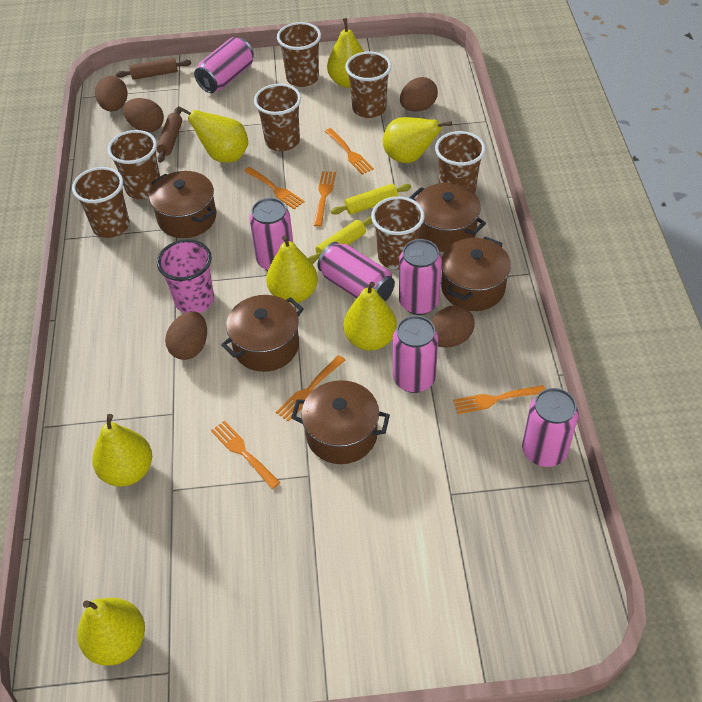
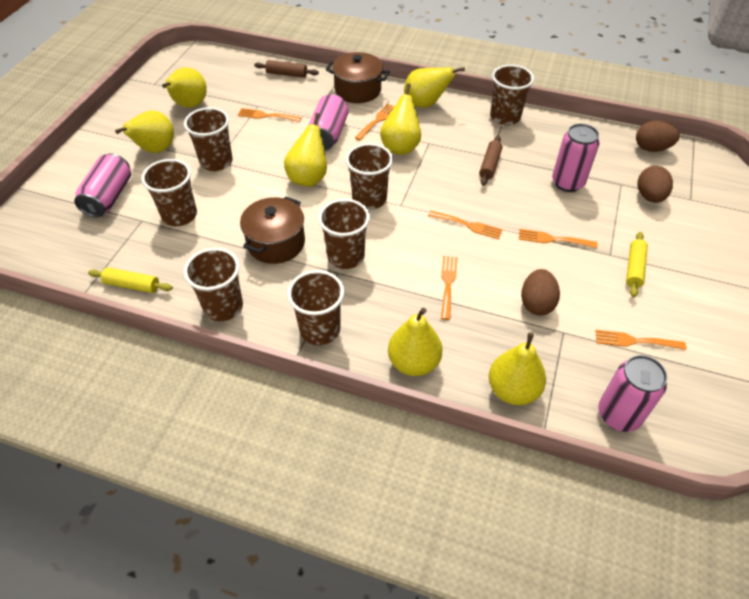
brown egg: [95,76,128,111] [123,98,164,132] [165,311,207,360] [400,77,438,112] [431,305,474,348] = 5 -> [521,269,560,316] [636,121,680,152] [637,166,673,203] = 3
brown pot: [149,171,216,238] [221,295,304,372] [291,380,390,464] [409,183,486,252] [441,236,511,311] = 5 -> [240,196,305,264] [326,52,390,103] = 2
pink can: [194,37,254,93] [250,198,293,271] [318,242,395,302] [393,315,438,393] [399,239,442,315] [522,388,579,467] = 6 -> [74,153,131,218] [309,94,349,151] [552,124,599,192] [598,355,668,432] = 4
pink cup: [157,239,214,313] = 1 -> none = 0

